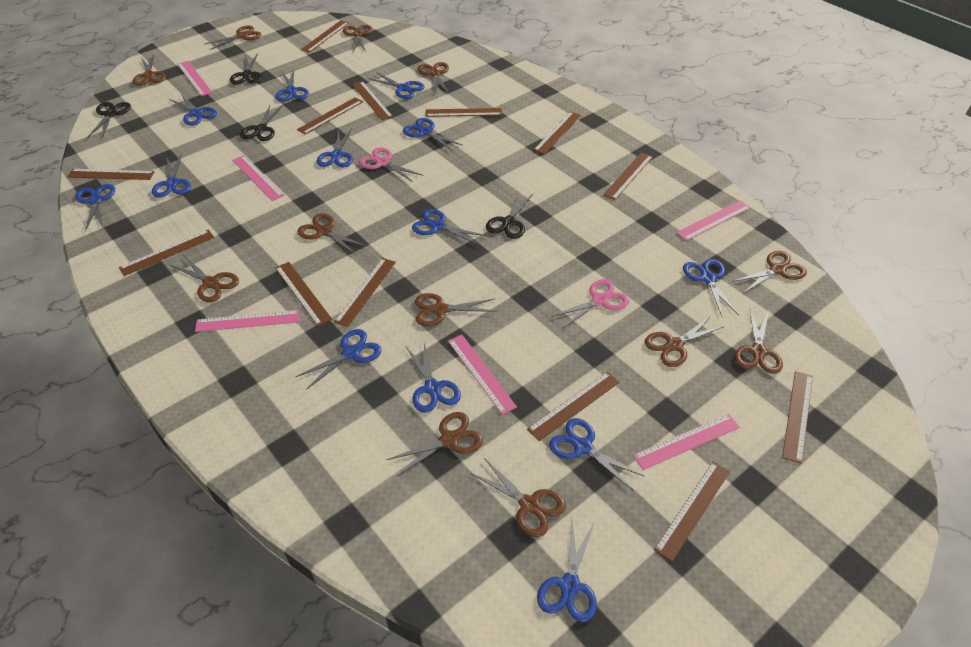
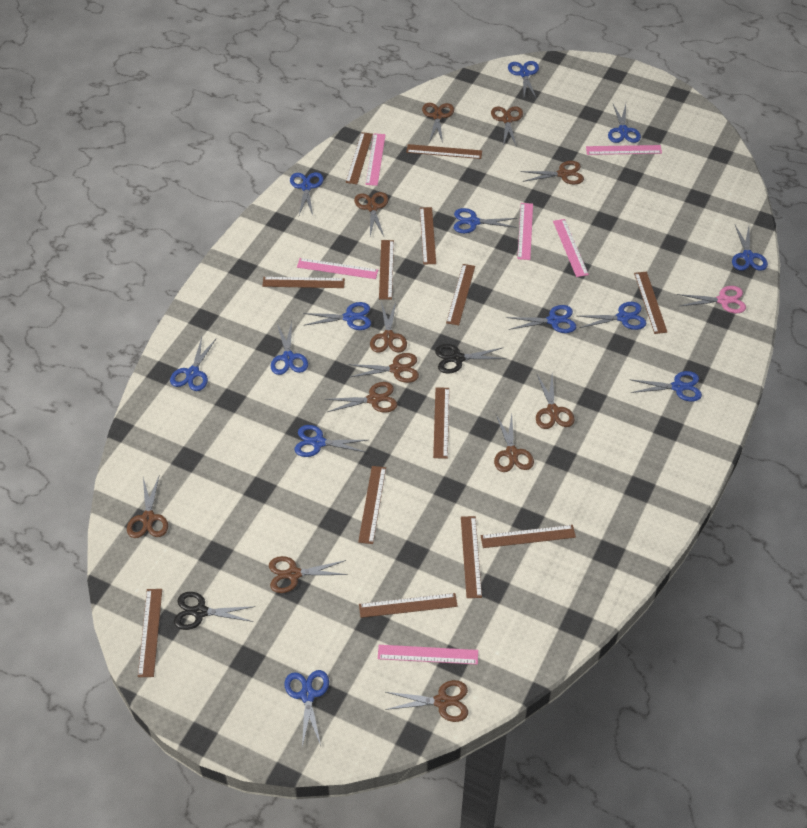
black scissors: [87,102,131,138] [230,53,262,84] [240,105,283,141] [486,191,533,239] = 4 -> [174,592,256,630] [435,344,506,374] = 2
pink scissors: [359,147,423,182] [551,279,629,329] = 2 -> [677,286,746,313] = 1

